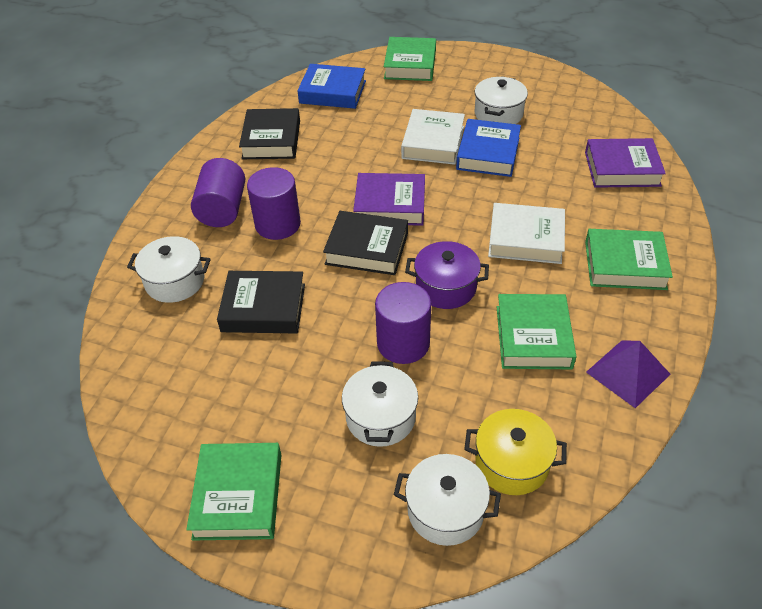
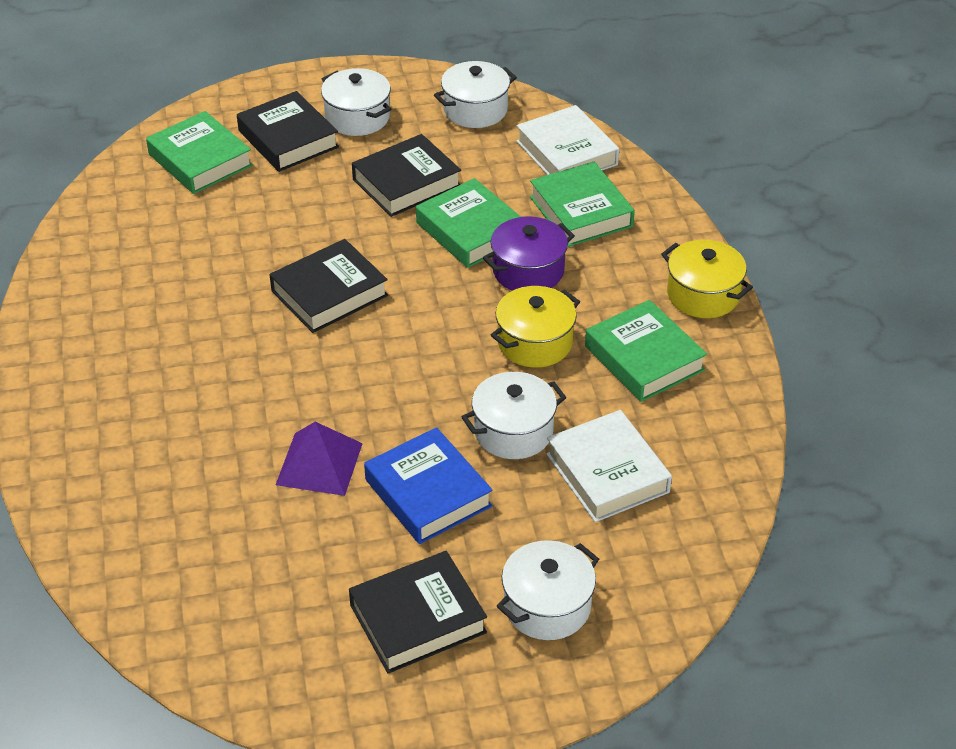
black book: [217,271,305,333] [239,108,300,159] [323,211,408,275] = 3 -> [237,91,339,172] [269,239,388,333] [349,551,487,674] [352,134,461,217] = 4
blue book: [297,64,366,109] [456,119,521,177] = 2 -> [364,427,493,544] = 1
purple book: [353,173,425,226] [585,138,666,188] = 2 -> none = 0
purple cylinder: [191,158,245,227] [247,167,301,240] [375,282,431,364] = 3 -> none = 0
yellow pot: [464,409,567,495] = 1 -> [491,286,580,368] [661,240,753,318] = 2

